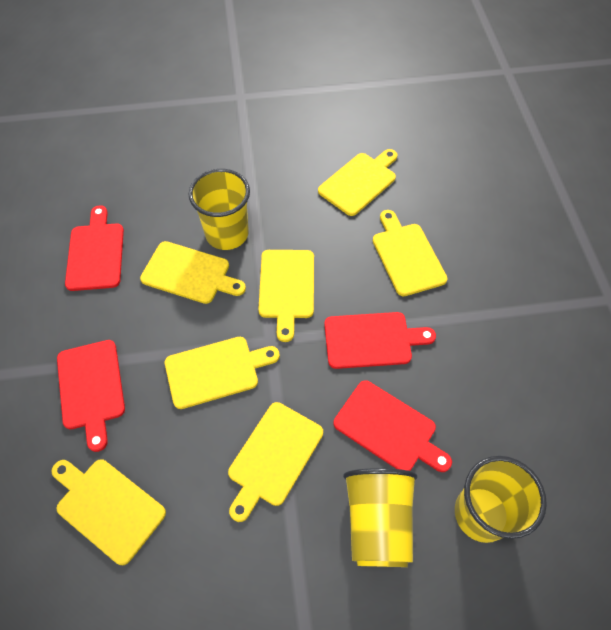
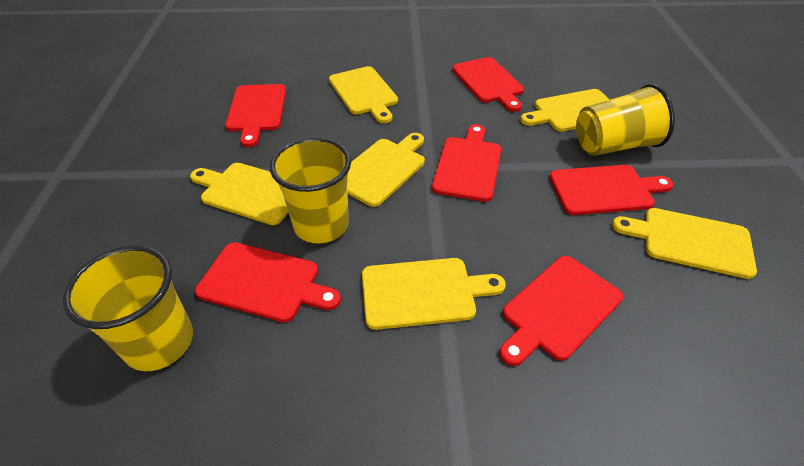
red cutting board: [57,340,125,452] [65,205,124,291] [324,312,436,369] [334,380,452,472] = 4 -> [195,242,341,322] [225,84,286,147] [432,124,501,202] [452,57,524,112] [500,256,623,366] [549,165,673,215] = 6
yellow cutting board: [51,459,166,565] [140,241,246,304] [165,337,280,409] [228,402,323,522] [258,250,314,342] [318,149,397,216] [373,210,447,296] = 7 -> [190,163,288,225] [329,66,398,123] [347,133,425,207] [362,258,506,330] [520,89,610,132] [612,208,757,279] = 6

